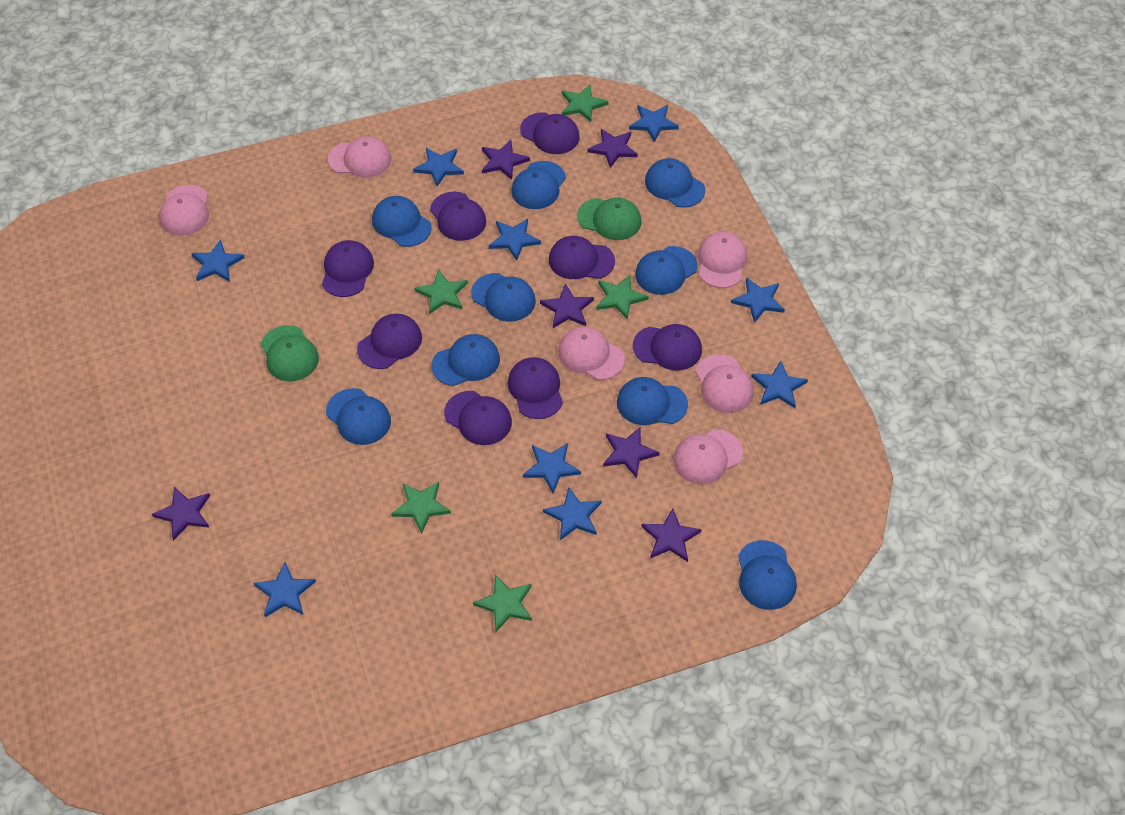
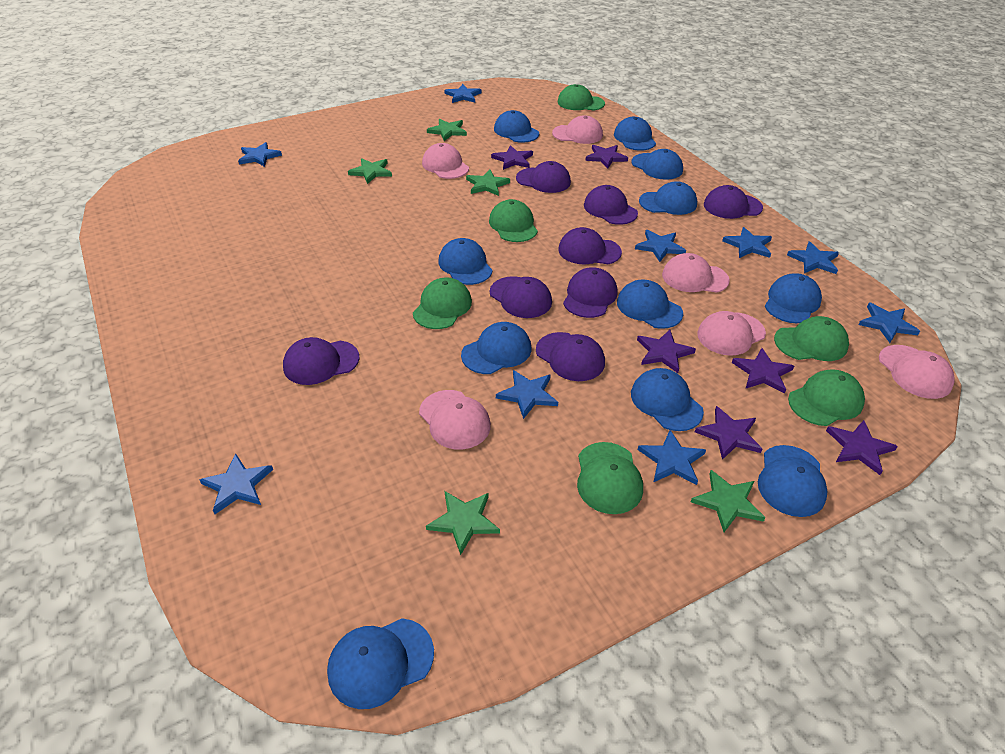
blue cap: [326,388,391,445] [372,196,432,247] [431,334,500,386] [471,273,536,322] [511,161,566,209] [617,377,688,425] [635,246,698,295] [645,158,705,208] [738,540,797,610] = 9 -> [327,618,434,709] [438,238,493,285] [461,322,531,374] [494,110,539,143] [614,117,656,151] [617,279,683,329] [631,368,704,431] [632,149,683,180] [639,181,697,215] [758,445,828,517] [765,273,822,323] = 11
green cap: [261,325,319,381] [577,197,641,240] = 2 -> [413,278,472,329] [489,199,538,242] [558,84,605,111] [577,442,643,514] [774,316,849,361] [788,369,865,426] = 6

